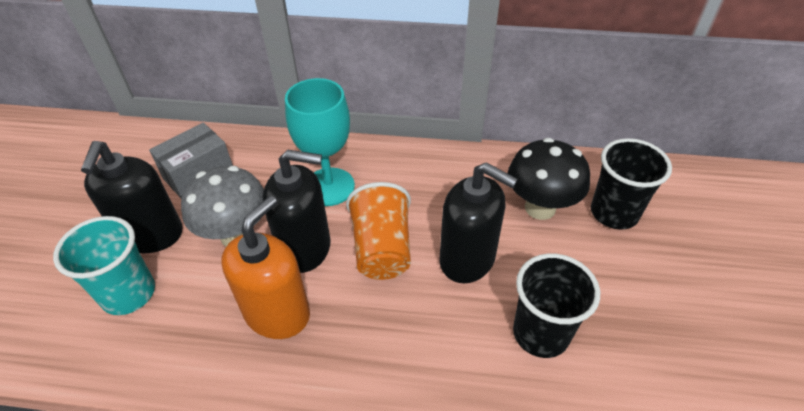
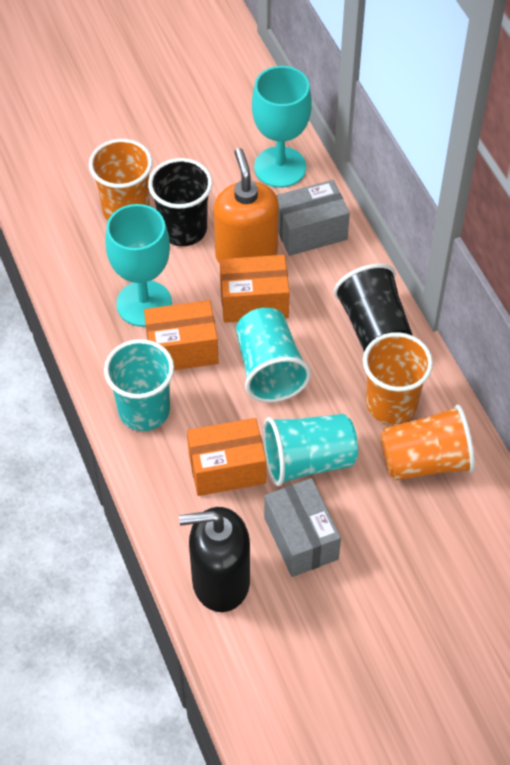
black mushroom: [508,138,590,220] = 1 -> none = 0
black soap dispenser: [81,141,183,253] [263,150,331,273] [439,162,518,283] = 3 -> [179,507,250,612] = 1
grey box: [149,122,233,198] = 1 -> [264,478,341,577] [276,180,350,256] = 2
grey mushroom: [181,166,264,247] = 1 -> none = 0
orange box: none = 0 -> [144,300,219,370] [187,418,266,496] [220,255,290,323] = 3
orange cup: [346,182,411,280] = 1 -> [89,139,153,220] [363,332,433,424] [380,404,475,480] = 3
turquoise cup: [53,216,155,315] = 1 -> [104,339,174,431] [236,308,311,403] [263,414,358,486] = 3
turquoise goblet: [285,78,355,206] = 1 -> [105,204,172,327] [252,66,312,188] = 2

